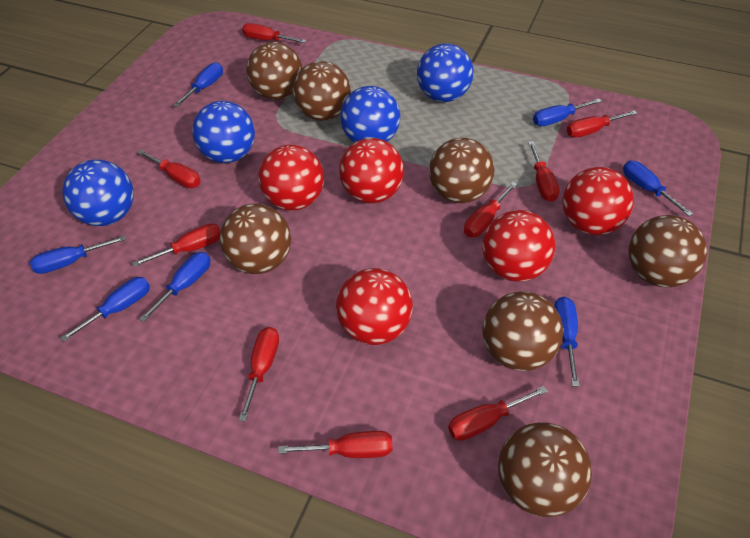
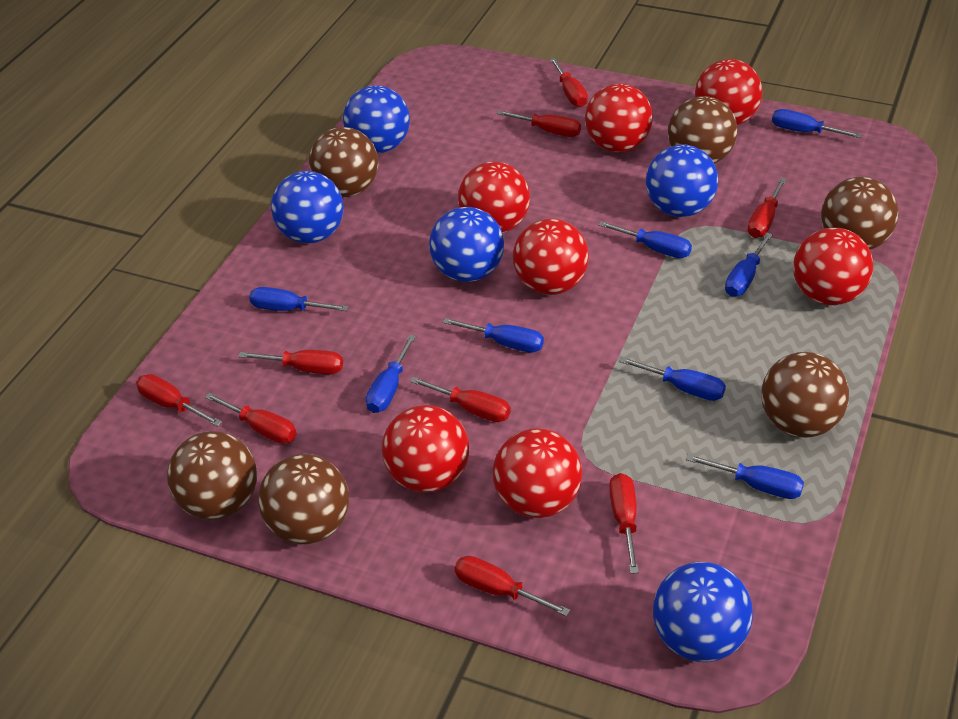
blue ball: [62,159,134,226] [192,101,255,163] [340,86,400,143] [417,43,474,102] = 4 -> [271,171,344,243] [343,85,410,153] [429,207,504,282] [646,144,718,217] [653,562,753,662] = 5
blue screwdriver: [30,235,126,274] [60,277,150,342] [139,252,211,322] [173,62,223,107] [533,99,602,126] [554,297,580,387] [623,160,693,216] = 7 -> [249,287,349,311] [366,335,416,413] [443,318,544,353] [598,221,692,258] [619,357,726,401] [686,454,804,499] [725,233,773,297] [772,109,863,138] = 8
brown ball: [220,204,291,274] [246,42,303,100] [293,61,351,121] [429,138,495,203] [483,291,563,371] [498,422,592,517] [628,215,707,287] = 7 -> [167,431,257,520] [258,454,349,544] [309,127,378,197] [668,96,737,164] [761,352,849,438] [821,177,898,250] = 6
red ball: [258,145,324,211] [336,268,413,345] [339,138,404,203] [482,210,555,282] [562,167,634,235] = 5 -> [382,405,469,493] [458,161,530,233] [493,428,582,518] [513,219,589,295] [585,84,653,152] [695,59,762,125] [793,228,873,305] = 7

